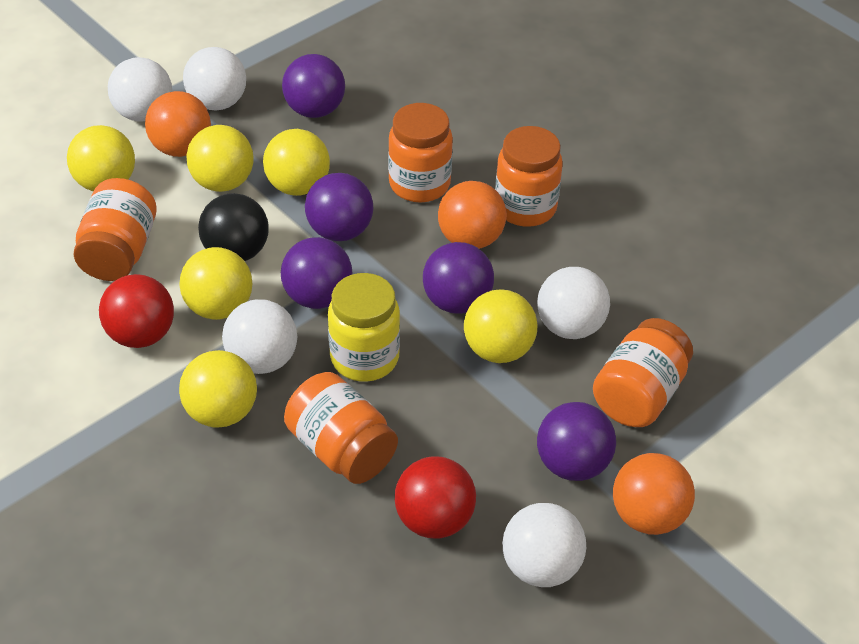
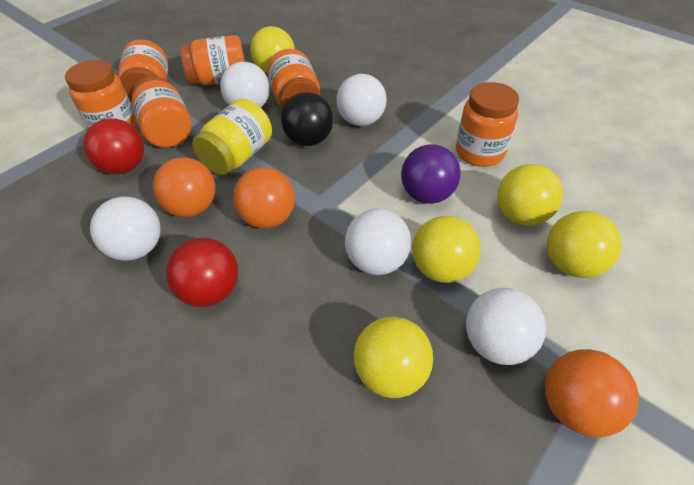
orange jar: [73,178,157,281] [284,372,398,484] [388,103,453,203] [495,126,563,227] [593,318,693,427] = 5 -> [65,60,137,129] [118,39,168,103] [132,76,192,148] [180,35,245,85] [267,49,321,110] [456,82,519,167] = 6
purple ball: [281,237,353,309] [282,54,345,118] [305,173,374,241] [423,242,494,314] [537,402,616,481] = 5 -> [401,144,461,204] = 1
yellow ball: [67,125,135,191] [179,247,252,320] [179,350,257,428] [186,125,254,192] [263,129,330,196] [464,289,537,363] = 6 -> [250,26,295,73] [354,317,433,398] [412,216,481,283] [497,164,563,226] [547,211,622,278] = 5

